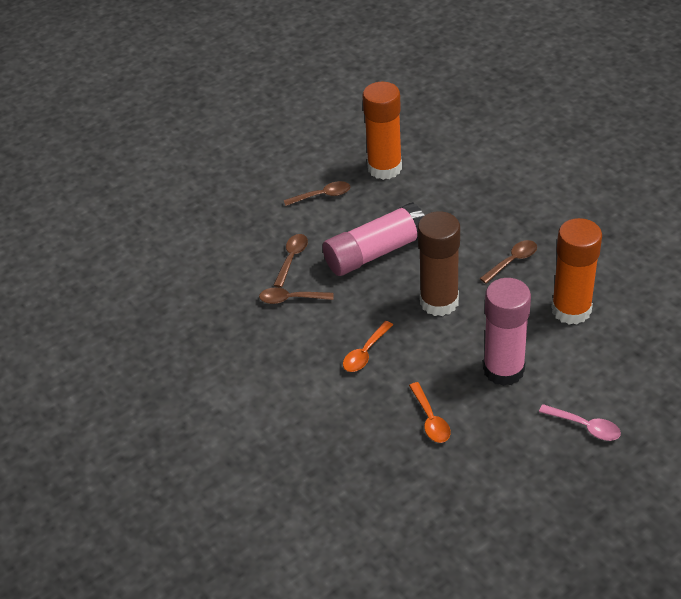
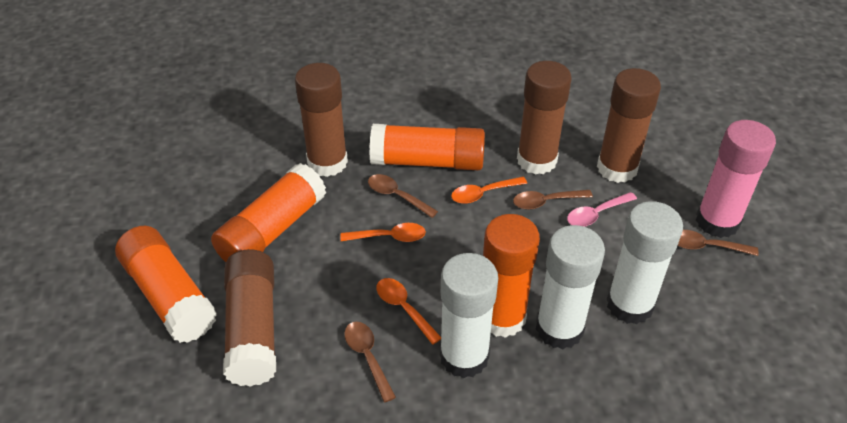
brown glue stick: [418,211,460,316] = 1 -> [223,249,276,387] [295,63,348,177] [517,61,572,175] [597,68,661,183] = 4
orange glue stick: [362,82,402,180] [551,218,602,325] = 2 -> [115,226,217,343] [211,163,326,262] [369,124,485,170] [483,214,540,338] = 4
orange spoon: [343,321,393,372] [409,382,451,443] = 2 -> [340,223,426,242] [377,278,441,345] [451,177,527,204] = 3
pink glue stick: [322,202,425,276] [483,278,531,386] = 2 -> [696,120,776,238] = 1
white glue stick: none = 0 -> [440,253,498,378] [536,225,605,349] [607,201,683,324] = 3

